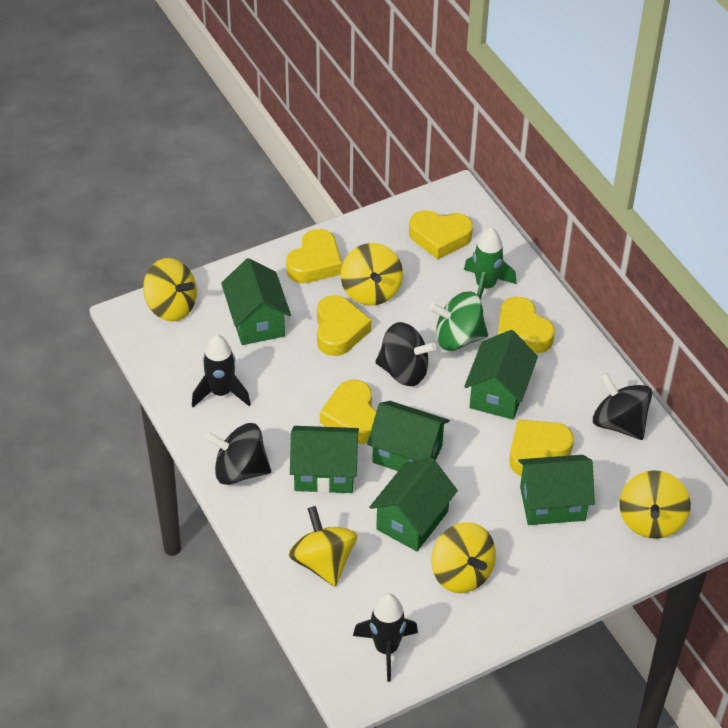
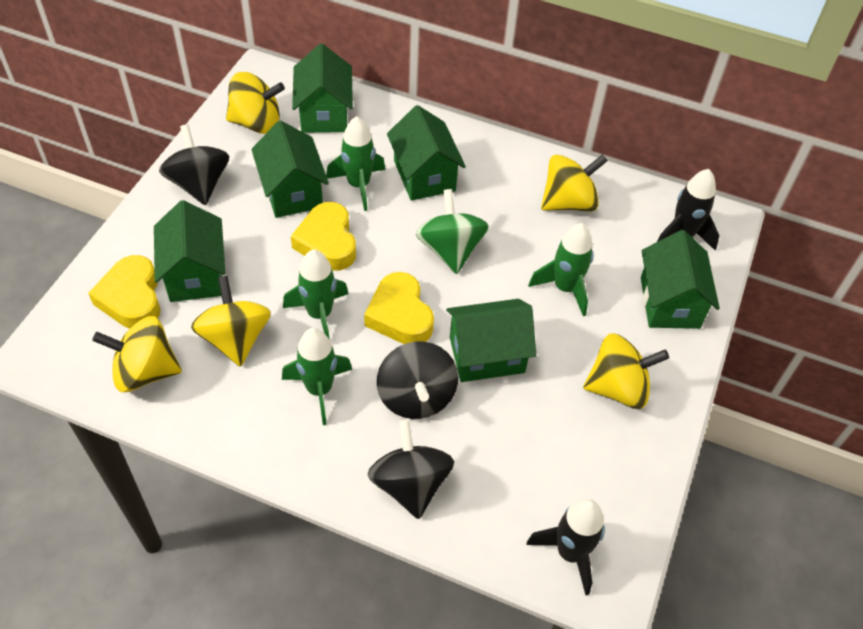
green rocket: [464,227,517,300] = 1 -> [282,328,352,425] [283,249,348,340] [326,116,385,211] [529,223,593,316] = 4
yellow heart: [286,229,342,283] [317,295,372,356] [320,380,376,444] [409,210,473,260] [498,297,555,353] [509,420,574,476] = 6 -> [88,255,161,329] [291,202,356,271] [364,272,434,344] = 3

